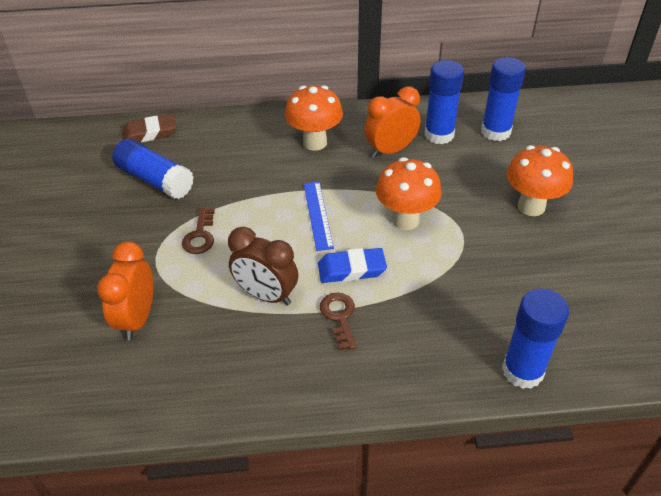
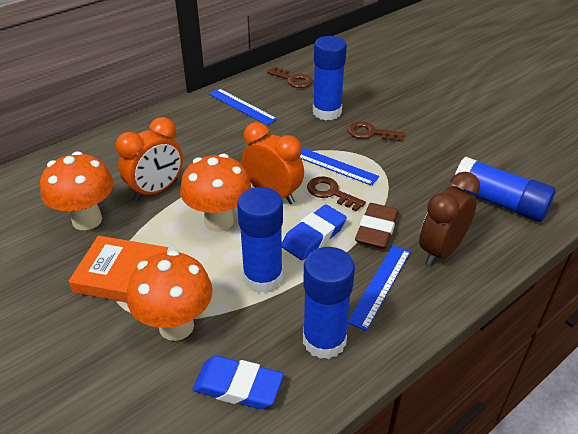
blue eraser: [318,248,387,283] = 1 -> [192,356,283,409] [282,205,347,260] = 2
blue ruler: [304,182,334,251] = 1 -> [209,88,277,125] [300,148,379,186] [348,245,410,331] = 3
brown key: [182,208,215,254] [320,293,357,351] = 2 -> [267,67,312,88] [307,177,366,212] [347,121,404,142] = 3
orange book: none = 0 -> [69,236,168,303] = 1

